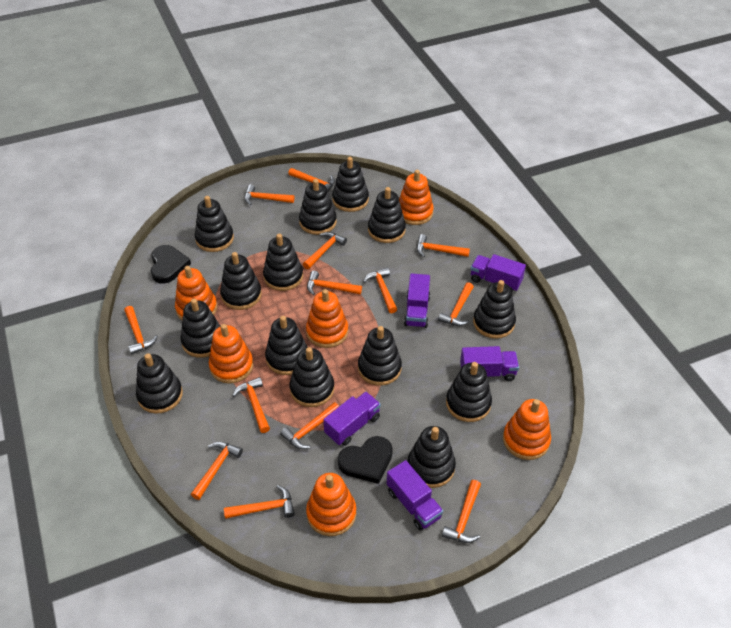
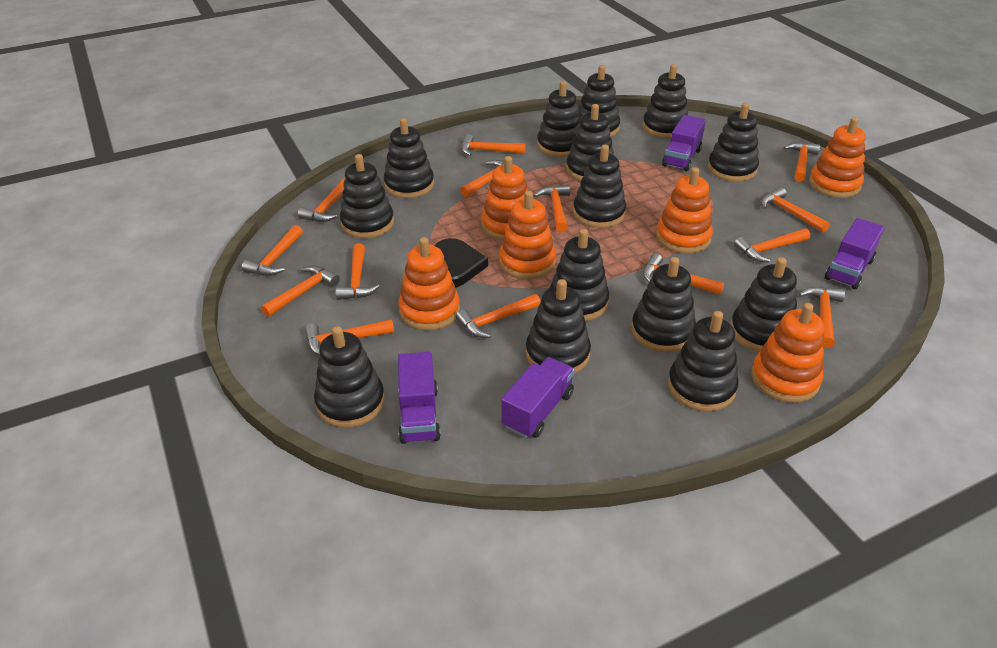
black heart: [151,245,191,284] [338,436,393,484] = 2 -> [434,238,488,288] = 1
orange hammer: [124,306,158,355] [191,442,243,500] [224,485,295,519] [232,377,270,433] [244,184,295,205] [280,402,339,449] [288,168,335,192] [303,232,347,269] [307,271,362,295] [363,267,397,313] [417,234,470,257] [438,282,474,326] [442,480,481,543] = 13 -> [242,225,303,276] [261,266,340,317] [298,178,346,222] [305,319,394,356] [336,243,380,300] [456,294,541,338] [460,160,519,197] [461,134,526,156] [534,185,570,232] [643,253,724,295] [734,228,810,263] [761,187,830,233] [783,142,820,182] [799,287,845,348] = 14
purple truck: [323,392,381,446] [387,460,443,530] [404,273,430,328] [460,346,519,381] [471,254,526,292] = 5 -> [398,352,441,444] [501,357,575,438] [662,115,706,171] [825,218,884,289] = 4

